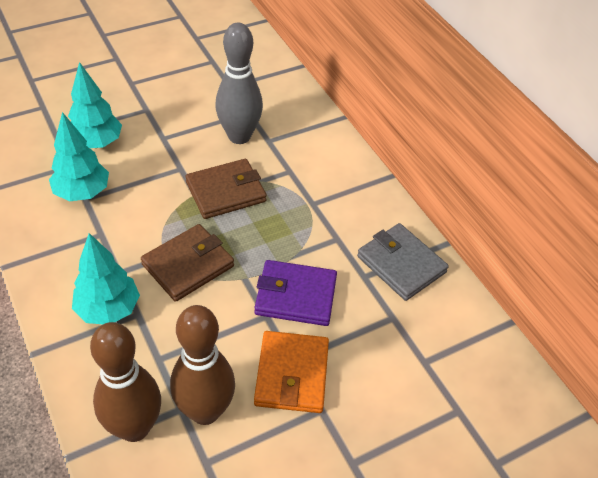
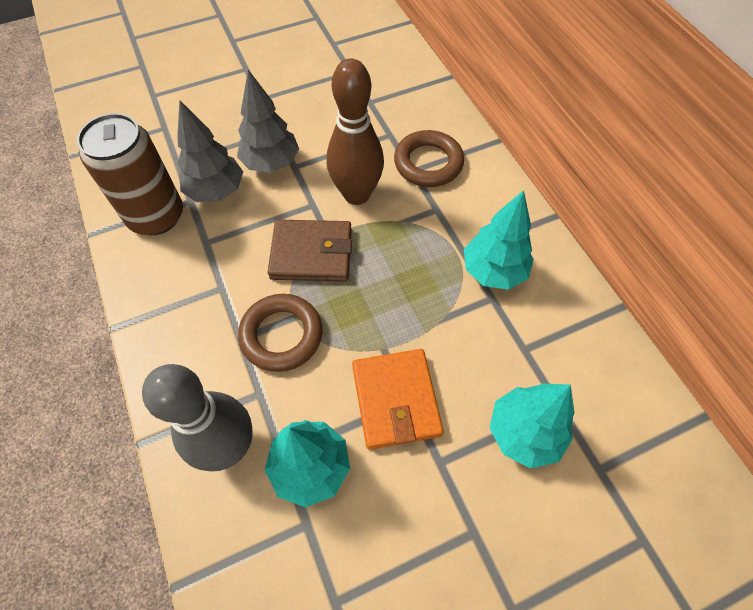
brown bowling pin: [90,322,161,442] [170,305,235,425] = 2 -> [327,58,384,205] = 1
brown can: none = 0 -> [77,113,183,235] = 1
brown ring: none = 0 -> [238,294,323,372] [394,130,464,187] = 2
brown wallet: [141,224,234,302] [186,159,267,219] = 2 -> [268,220,352,282] = 1
grey tree: none = 0 -> [177,100,243,202] [237,70,299,173] = 2
grey wallet: [357,223,449,301] = 1 -> none = 0
purple wallet: [254,260,337,326] = 1 -> none = 0

